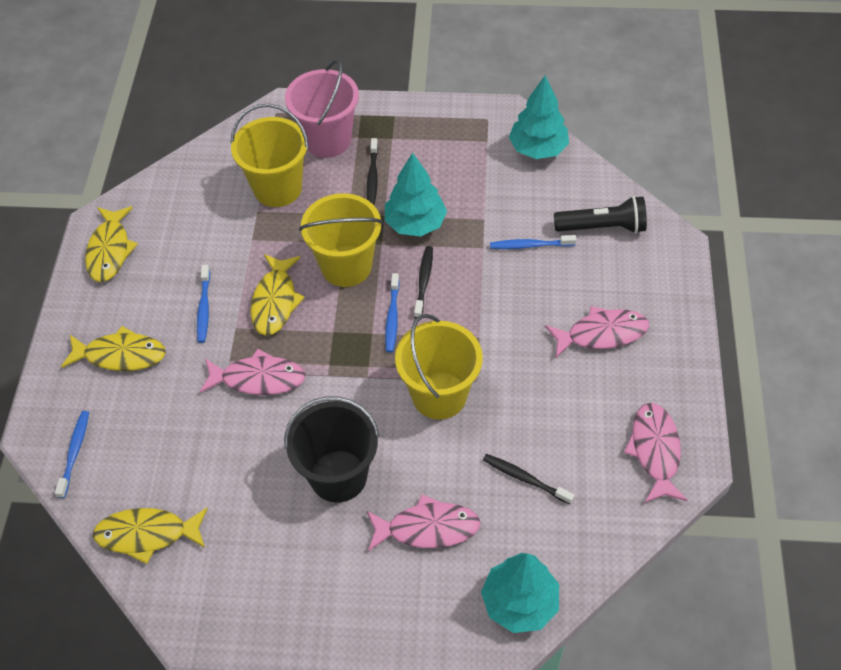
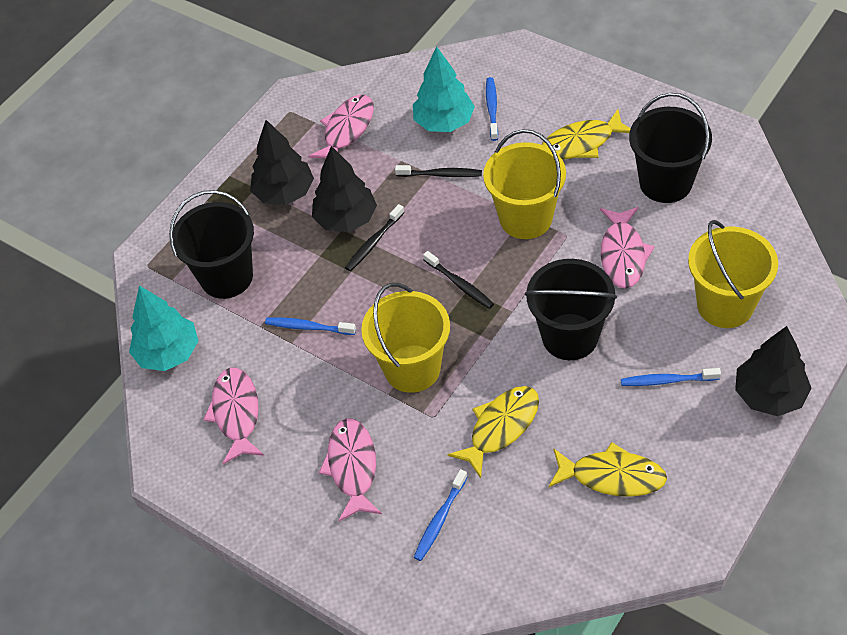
black bucket: [284,396,379,503] = 1 -> [169,190,254,299] [525,259,617,360] [629,93,712,203] = 3
black flashlight: [554,196,647,233] = 1 -> none = 0
black tree: none = 0 -> [250,120,314,205] [312,146,377,232] [735,326,812,416] = 3
pink bucket: [285,59,359,158] = 1 -> none = 0
turquoise tree: [385,152,447,237] [481,553,559,633] [509,75,569,159] = 3 -> [129,285,198,371] [413,47,475,132] = 2
yellow fish: [61,326,166,371] [85,206,138,282] [93,508,208,564] [251,254,305,336] = 4 -> [447,386,539,478] [541,109,631,160] [549,442,667,497] = 3

